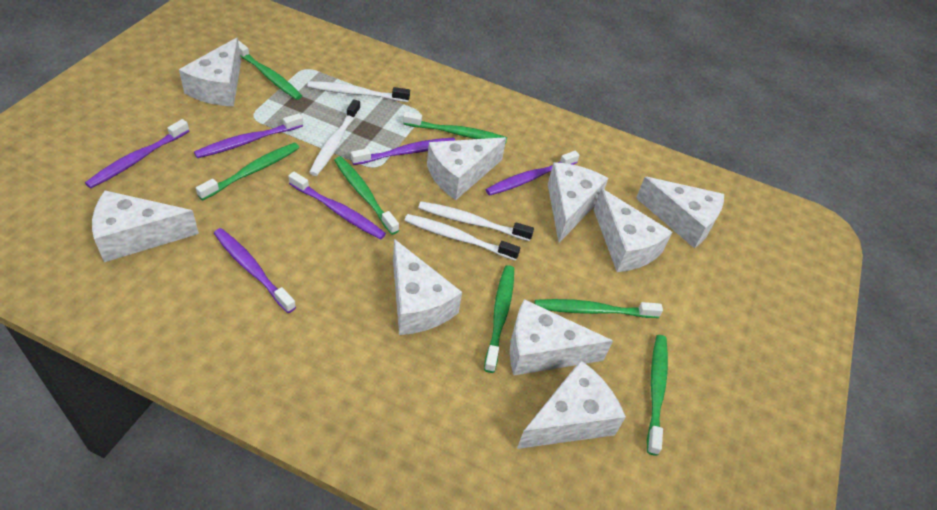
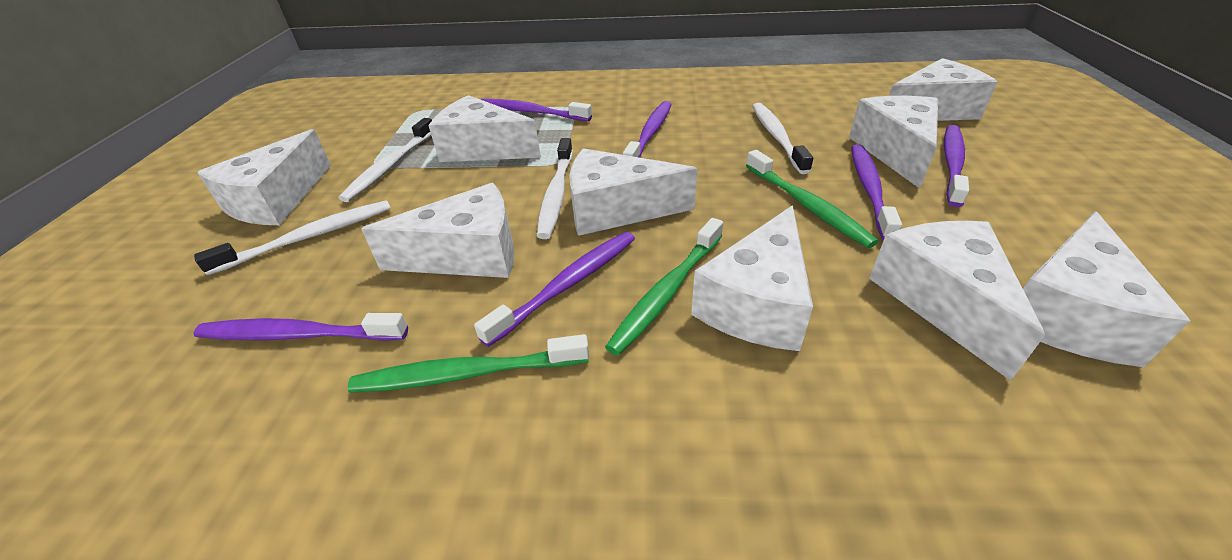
green toothbrush: [196,142,299,200] [238,41,302,100] [334,157,399,235] [403,112,507,144] [484,265,514,373] [535,299,663,318] [647,335,668,456] = 7 -> [348,334,589,393] [605,218,723,356] [746,150,879,248] = 3

